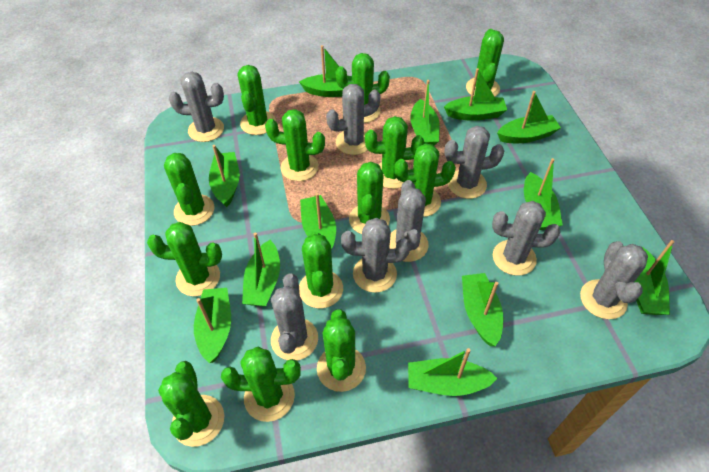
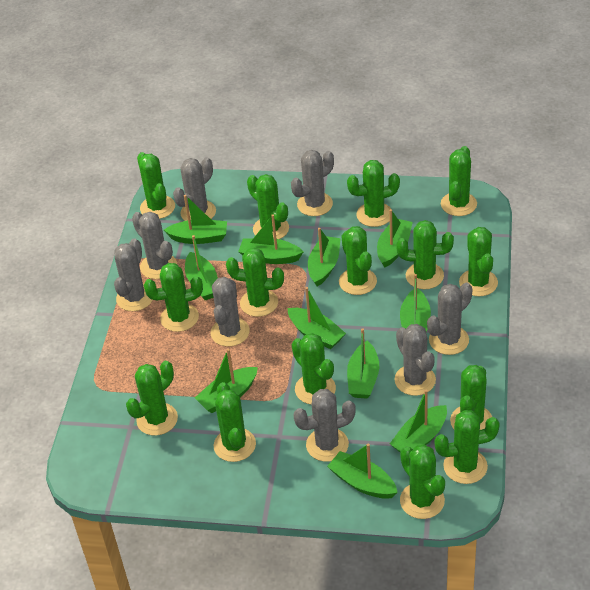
green boat: [194,288,231,363] [209,145,240,207] [242,233,280,307] [299,45,352,97] [300,193,336,249] [408,348,497,396] [410,80,440,145] [444,68,507,121] [462,273,503,346] [497,91,561,143] [524,158,563,230] [635,240,674,315] = 12 -> [164,195,227,244] [185,235,218,300] [195,349,258,413] [238,214,303,264] [288,287,346,349] [308,228,341,287] [327,444,398,499] [347,328,379,398] [377,209,413,268] [390,390,447,452] [400,274,431,332] = 11
green cactus: [147,222,222,296] [158,361,224,447] [164,153,214,226] [221,347,301,422] [238,65,276,135] [265,109,325,181] [299,232,343,308] [317,309,366,392] [336,53,390,123] [349,162,390,234] [365,116,424,189] [394,143,456,217] [466,29,504,97] = 13 -> [126,361,178,436] [137,152,175,219] [144,263,203,332] [214,382,256,462] [226,248,284,317] [247,174,289,239] [292,333,336,405] [339,226,377,295] [347,160,400,227] [396,220,454,289] [400,444,445,519] [435,410,500,484] [441,146,477,216] [450,365,492,430] [459,227,498,296] = 15

